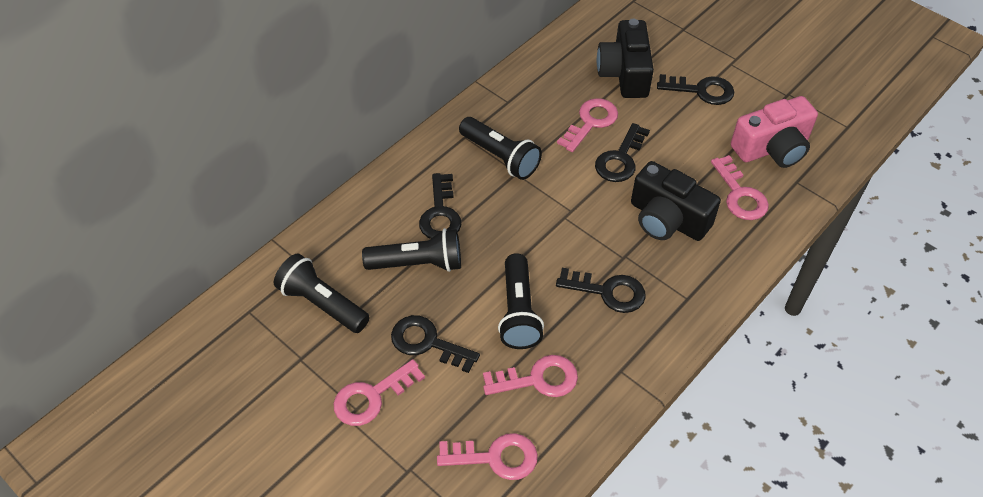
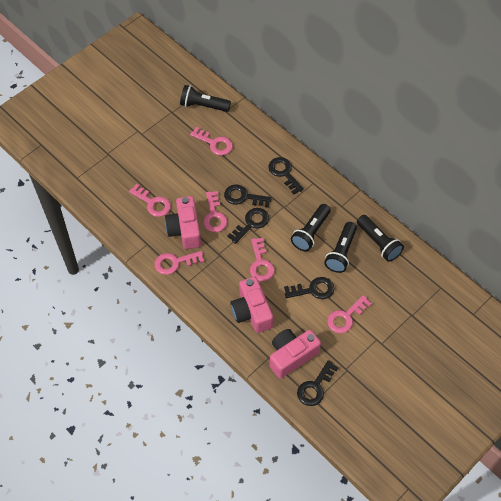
black camera: [597,19,654,98] [631,161,721,241] = 2 -> none = 0
pink camera: [731,96,818,168] = 1 -> [165,196,201,249] [230,277,273,333] [269,329,321,379] = 3
pink key: [333,359,425,426] [437,433,538,480] [483,355,578,397] [557,98,618,152] [711,155,769,220] = 5 -> [129,184,171,217] [154,251,204,275] [190,127,233,156] [203,191,227,232] [250,238,275,281] [327,295,372,333] = 6

